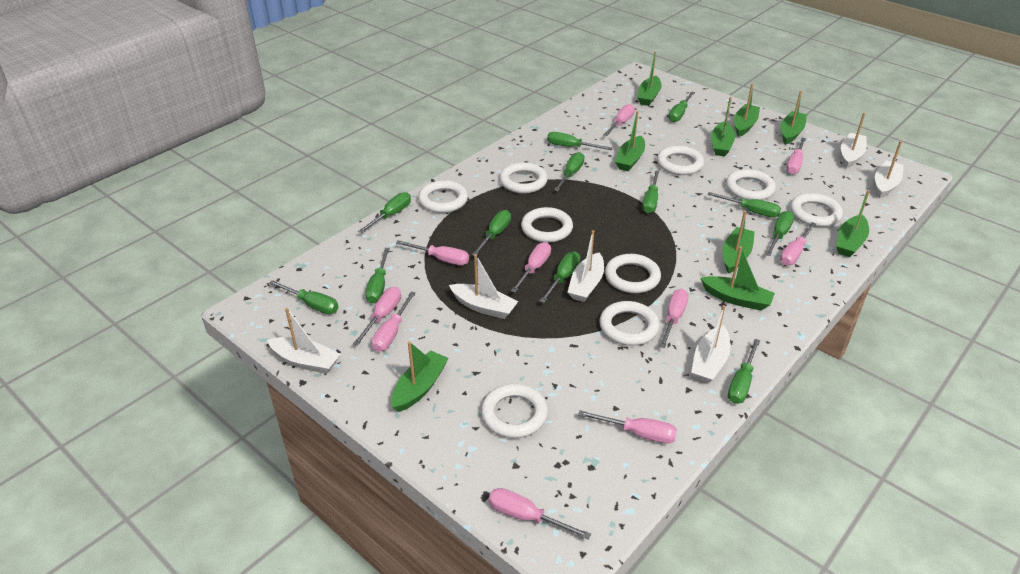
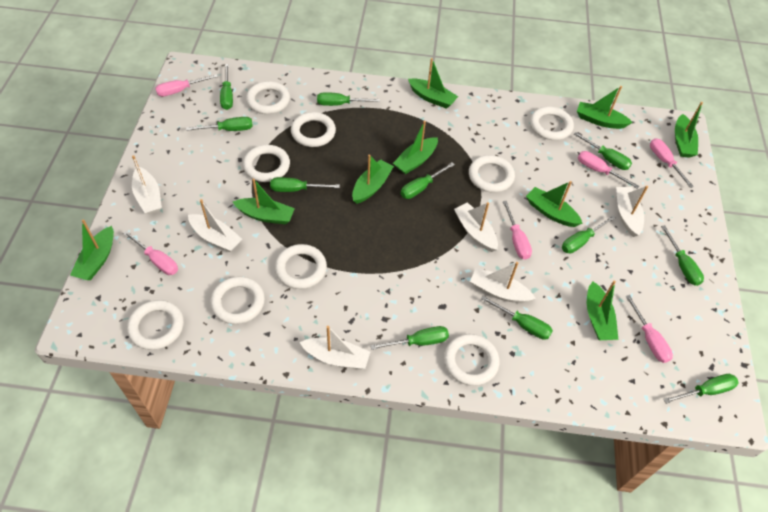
green screwdriver: [269,280,339,314] [358,192,411,233] [365,248,390,303] [472,210,511,256] [540,251,580,303] [547,132,611,150] [554,152,585,191] [642,170,660,213] [668,91,695,122] [708,192,781,218] [728,339,760,404] [765,211,794,256] = 12 -> [186,117,253,131] [220,64,233,110] [270,177,340,192] [317,92,380,106] [370,326,449,350] [401,162,455,199] [481,296,553,340] [562,215,615,254] [574,132,632,170] [661,225,704,286] [663,374,738,404] = 11
pink screwdriver: [353,287,401,346] [372,291,416,352] [396,240,469,265] [489,488,592,540] [511,242,551,293] [578,410,677,444] [603,104,635,136] [659,289,689,348] [780,222,816,265] [786,138,806,174] = 10 -> [123,230,178,275] [155,74,218,97] [503,201,532,260] [578,151,639,189] [625,295,673,363] [650,138,694,188] = 6

